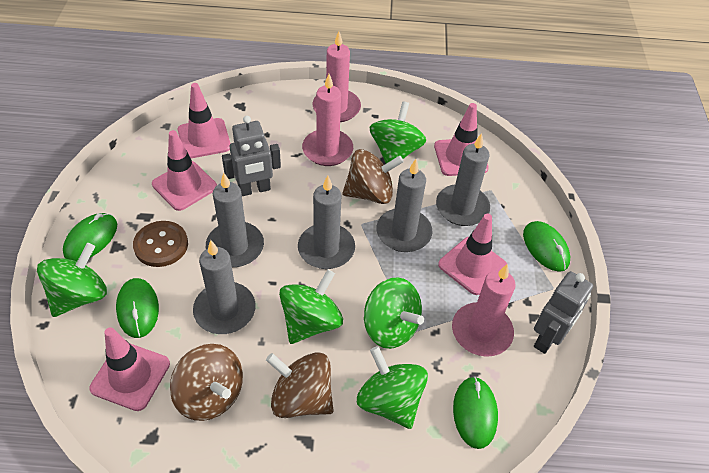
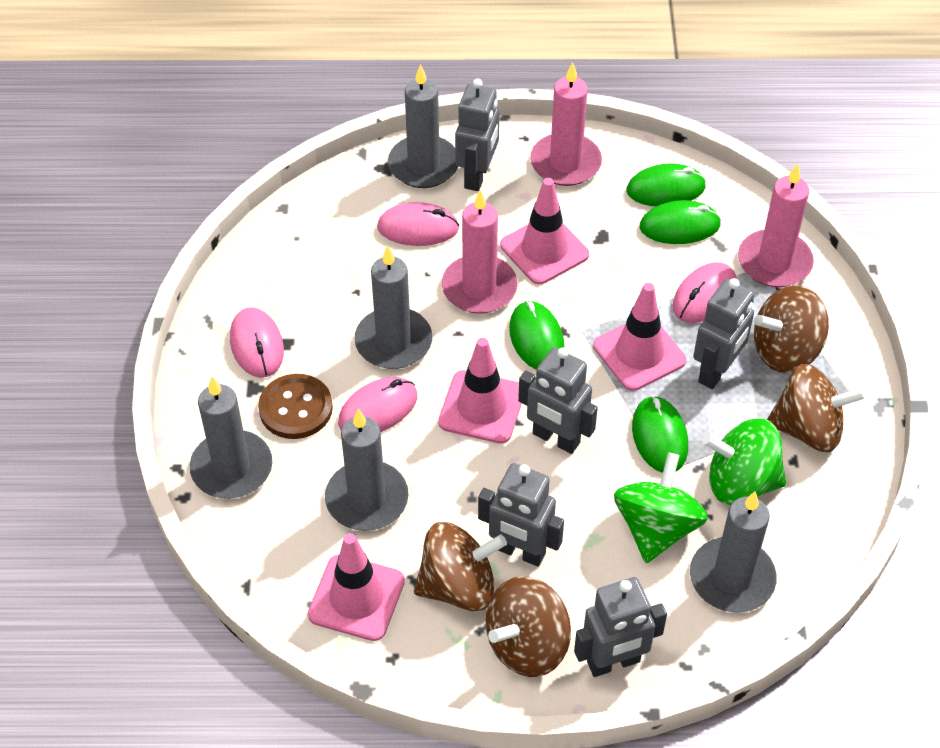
brown spinning top: [170,344,243,421] [266,352,334,418] [342,149,404,204] = 3 -> [414,522,507,611] [486,576,571,677] [754,285,829,373] [767,364,866,452] = 4
green spinning top: [37,243,107,317] [279,269,343,344] [357,346,428,429] [364,277,424,349] [370,101,426,164] = 5 -> [614,452,708,563] [702,419,786,505] = 2
grey robot: [222,116,281,196] [534,271,593,354] = 2 -> [455,79,499,191] [478,463,564,567] [518,347,598,454] [574,577,667,677] [693,278,754,389] = 5
pink mouse: none = 0 -> [230,307,284,378] [338,377,417,432] [377,202,459,246] [673,262,736,323] = 4
pink traffic cone: [89,327,170,411] [152,130,217,211] [178,83,231,158] [434,103,489,176] [438,214,507,295] = 5 -> [308,533,405,641] [438,338,522,444] [500,178,589,285] [593,283,686,391] = 4

